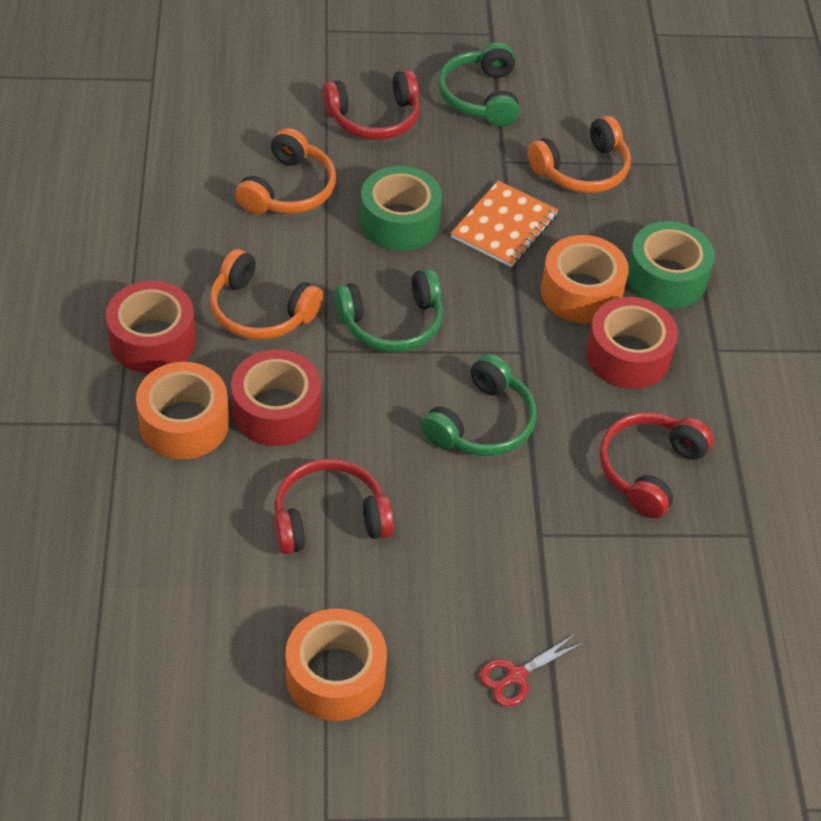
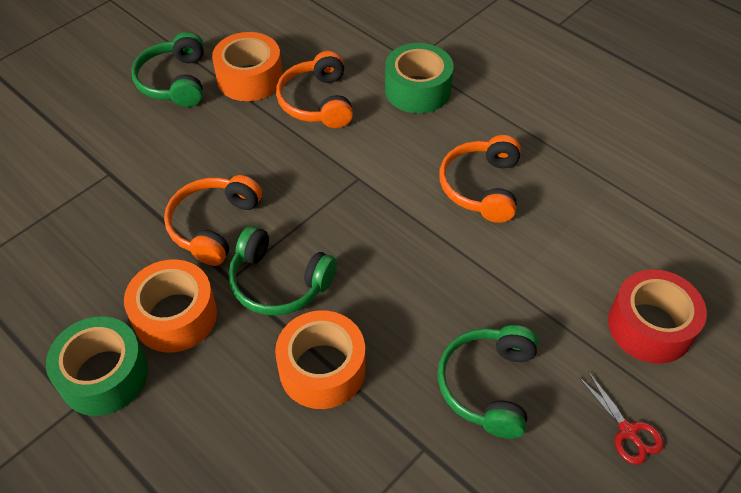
orange notebook: [451,181,558,267] = 1 -> none = 0
red headphones: [274,458,394,554] [323,70,420,140] [599,412,714,518] = 3 -> none = 0
red tape: [106,281,196,373] [231,349,321,446] [586,297,678,389] = 3 -> [608,269,707,364] = 1

